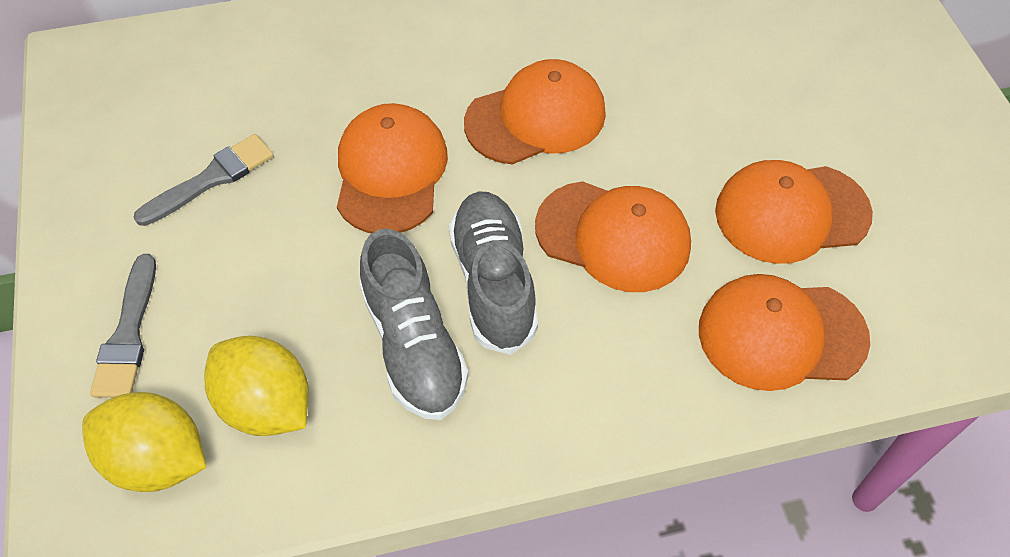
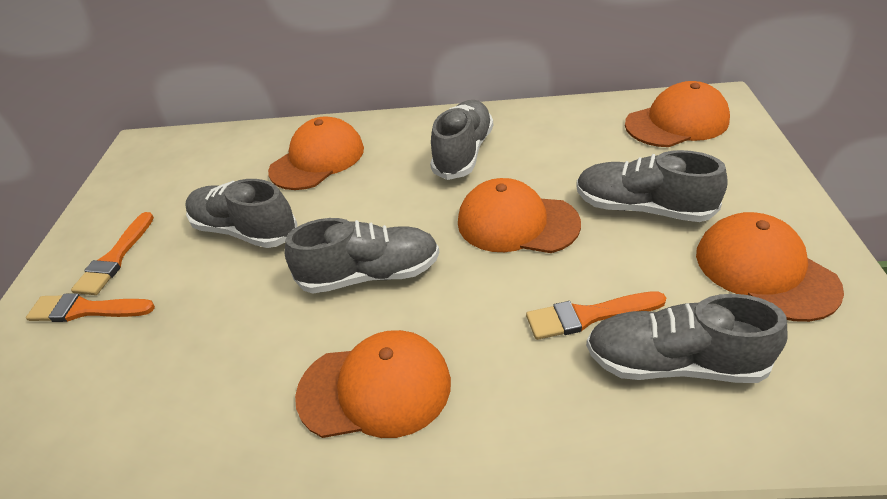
grey brush: [90,254,156,398] [133,134,274,226] = 2 -> none = 0
grey shoe: [360,229,468,420] [449,191,538,355] = 2 -> [185,179,298,248] [285,218,439,294] [430,100,493,180] [576,150,728,222] [586,294,788,383] = 5
orange brush: none = 0 -> [26,293,155,322] [71,212,154,295] [526,291,666,340] = 3
yellow lemon: [82,392,206,492] [204,336,309,436] = 2 -> none = 0

